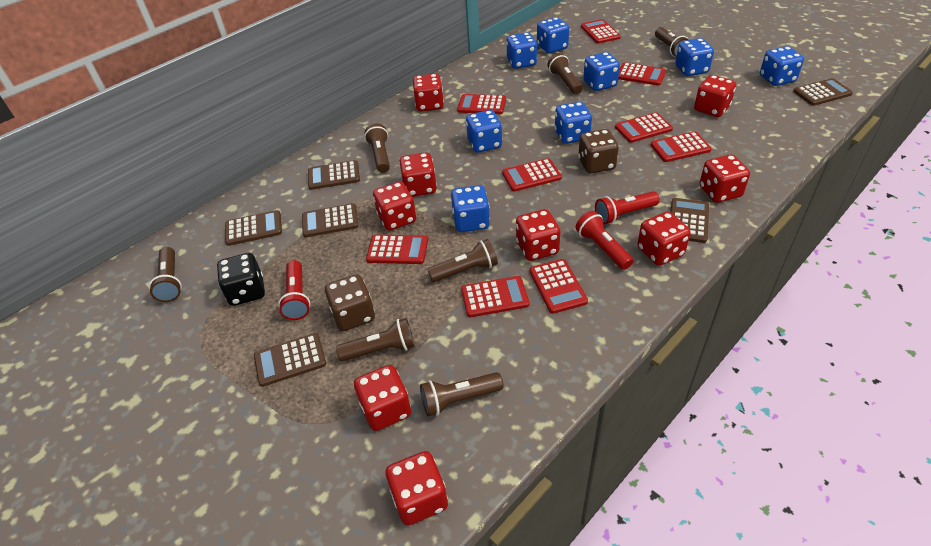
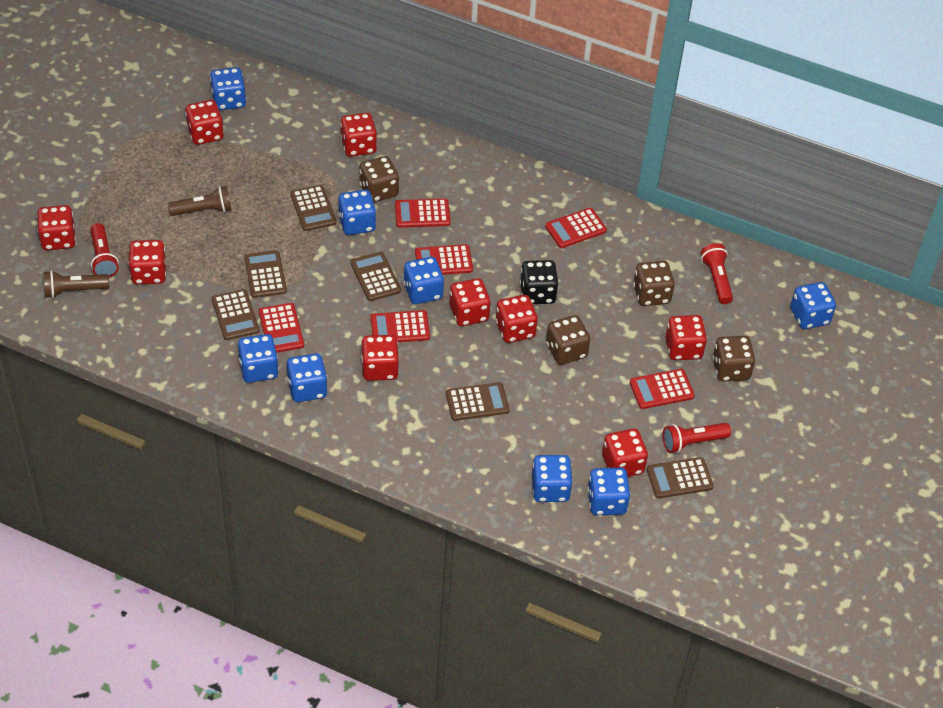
brown dice: [325,274,375,331] [578,129,619,173] = 2 -> [359,156,399,202] [546,315,590,365] [633,261,675,306] [713,336,755,381] = 4
brown flashlight: [149,247,182,302] [336,318,415,361] [364,123,390,173] [420,372,504,417] [427,239,498,282] [548,53,583,94] [655,27,689,57] = 7 -> [44,270,109,298] [168,186,231,216] = 2
red calculator: [366,235,428,264] [457,94,506,114] [461,276,529,317] [502,158,562,192] [530,259,588,314] [581,19,621,44] [615,112,673,143] [618,63,666,86] [651,131,711,162] = 9 -> [259,303,304,353] [370,310,430,342] [395,199,451,228] [415,244,473,275] [545,208,607,248] [630,369,695,409] = 6

